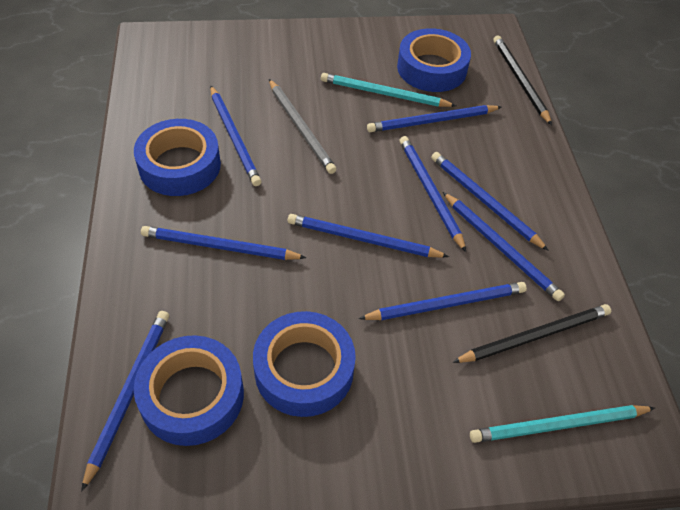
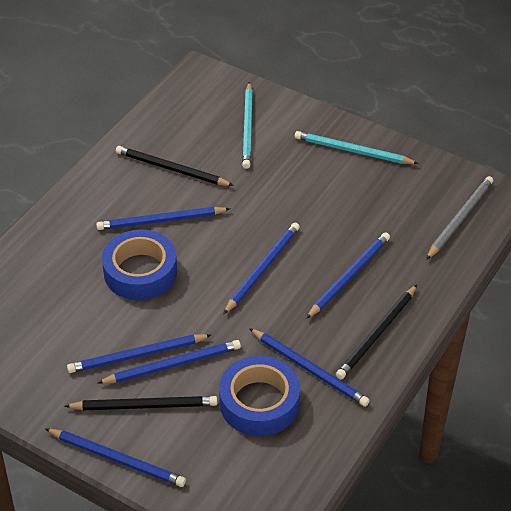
black pencil: [452,304,611,363] [493,35,552,125] = 2 -> [65,396,217,410] [116,146,234,186] [336,285,417,379] = 3
blue pencil: [81,311,169,492] [141,226,306,260] [210,85,261,186] [288,214,449,258] [359,282,527,320] [367,105,501,132] [400,136,466,252] [431,152,549,251] [443,192,565,301] = 9 -> [45,428,186,487] [67,334,211,373] [96,207,230,230] [98,340,241,384] [223,223,300,314] [249,328,370,407] [306,232,390,319] = 7
blue tape: [134,119,221,196] [134,335,244,446] [253,311,356,417] [397,28,471,92] = 4 -> [102,230,177,300] [219,356,300,436] = 2

